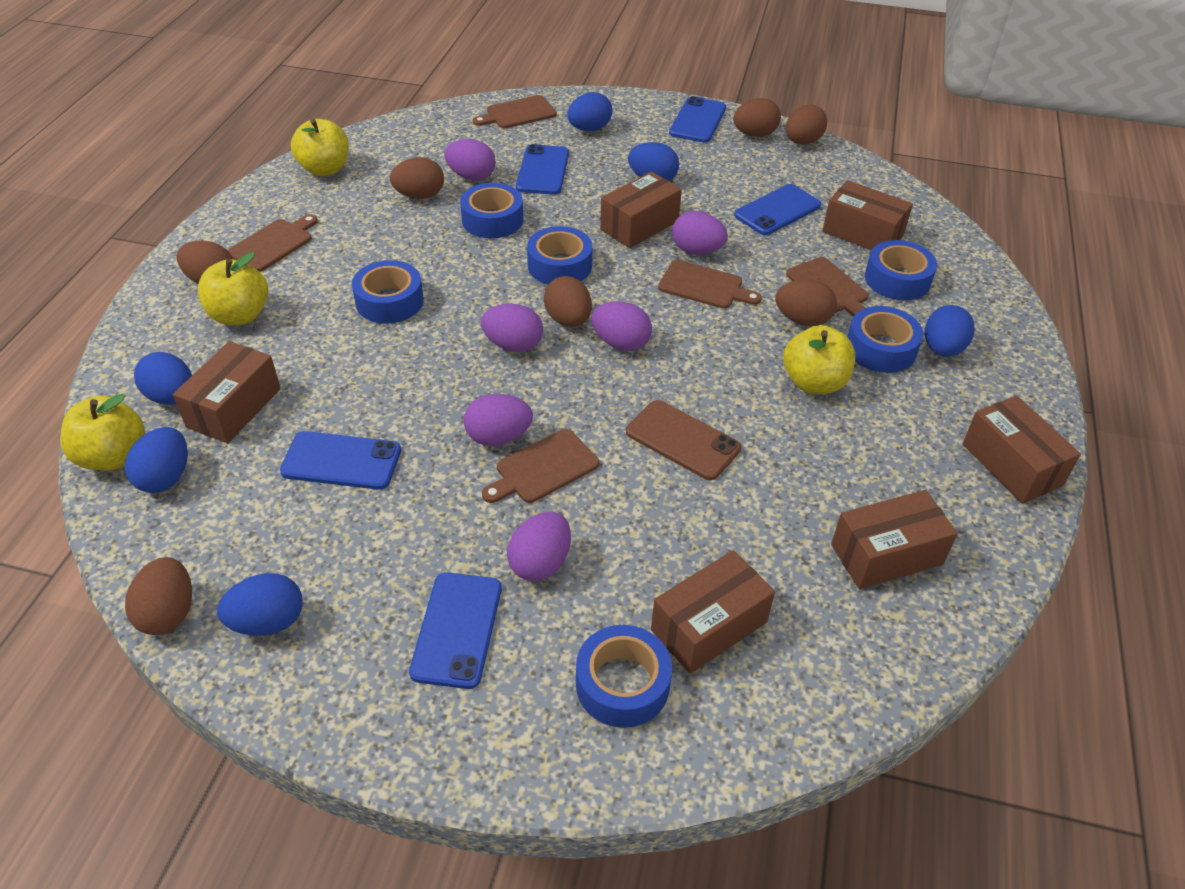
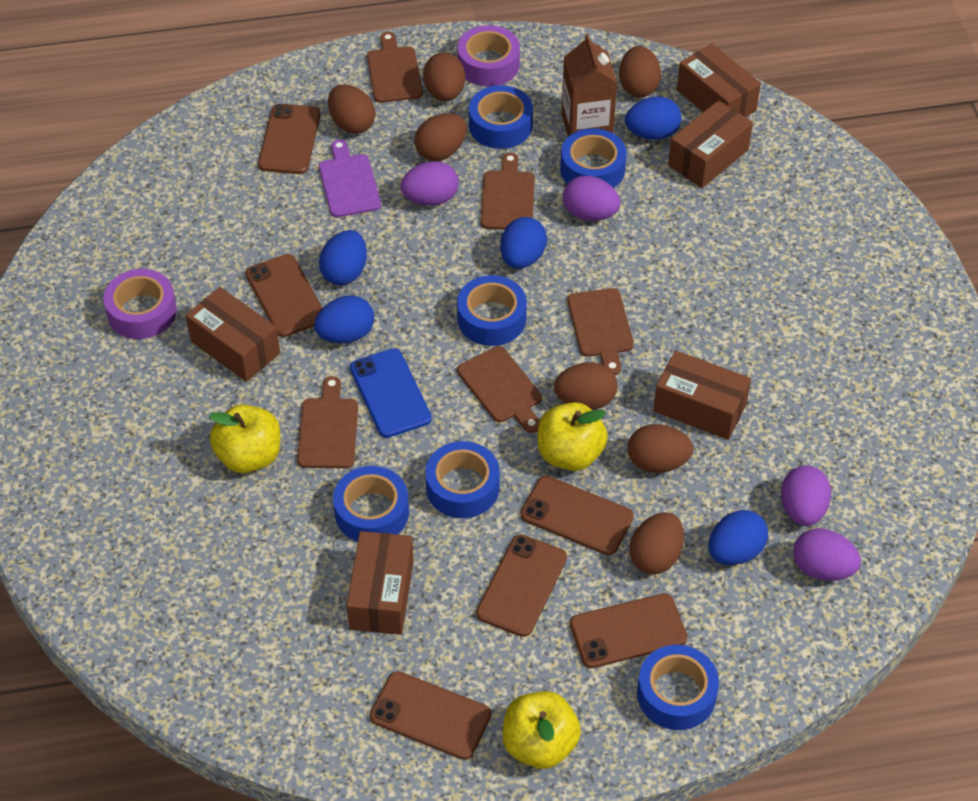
blue egg: [125,427,188,493] [134,352,192,405] [217,573,303,636] [567,92,613,131] [628,142,679,181] [925,305,975,357] = 6 -> [314,295,374,343] [319,230,367,285] [500,217,547,269] [625,96,682,140] [708,510,768,565] = 5
blue phone: [280,431,401,490] [409,572,502,689] [516,144,569,195] [669,96,726,143] [734,184,821,235] = 5 -> [350,348,432,438] = 1
brown box: [173,341,281,443] [600,172,682,248] [651,550,775,674] [822,180,913,250] [831,490,958,589] [963,396,1081,504] = 6 -> [186,287,280,382] [347,531,414,635] [653,350,751,440] [668,100,753,188] [677,44,761,117] = 5
brown carton: none = 0 -> [562,33,617,137] = 1
brown phone: [626,400,741,480] = 1 -> [245,254,322,337] [258,104,320,174] [370,671,491,760] [476,534,567,637] [520,476,634,555] [570,593,687,668] = 6
purple cutting board: none = 0 -> [319,140,381,217] = 1
purple egg: [444,139,496,181] [464,394,533,446] [481,304,543,352] [507,512,571,581] [592,301,652,351] [672,211,728,255] = 6 -> [400,161,459,206] [563,176,621,221] [781,466,831,526] [793,528,861,581] = 4
purple tape: none = 0 -> [103,269,177,339] [457,25,520,86] = 2
yellow apple: [60,394,145,470] [198,252,268,325] [291,119,349,176] [783,325,855,394] = 4 -> [209,404,280,473] [503,691,581,769] [537,402,608,471] = 3

